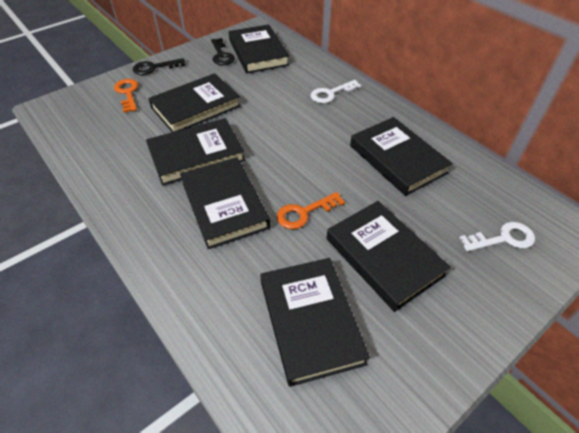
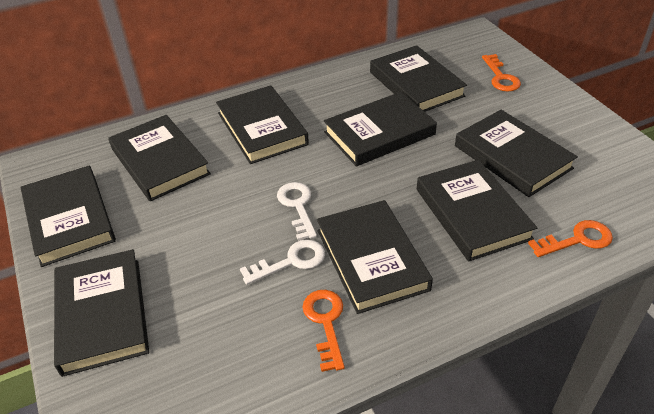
black book: [146,118,245,186] [148,73,241,132] [180,157,270,249] [229,24,289,74] [260,258,370,387] [327,201,451,312] [350,117,452,196] = 7 -> [20,166,116,267] [54,249,149,377] [108,115,211,201] [216,85,309,164] [317,200,433,314] [324,92,437,167] [370,45,467,112] [417,160,537,261] [455,110,578,197] = 9
black key: [133,58,185,75] [211,38,235,65] = 2 -> none = 0
orange key: [114,79,138,113] [277,192,345,229] = 2 -> [302,290,345,372] [482,54,521,92] [528,220,613,257] = 3

